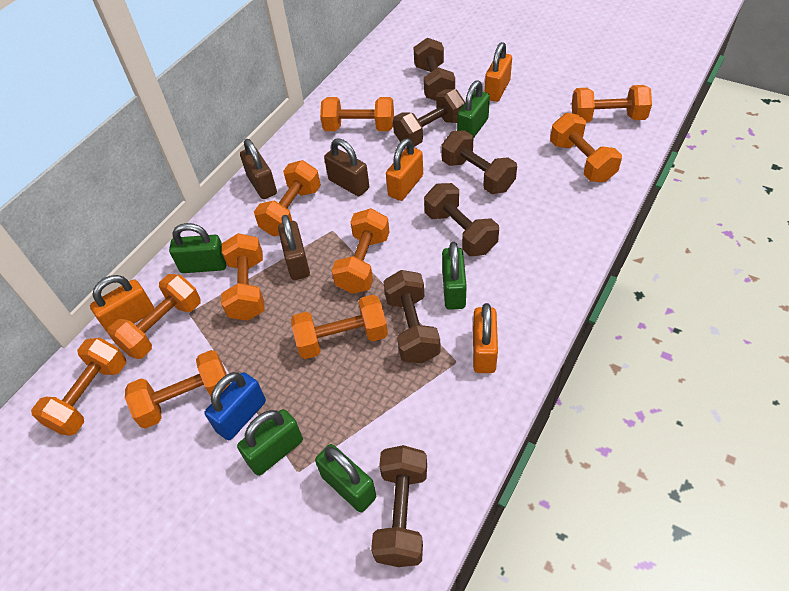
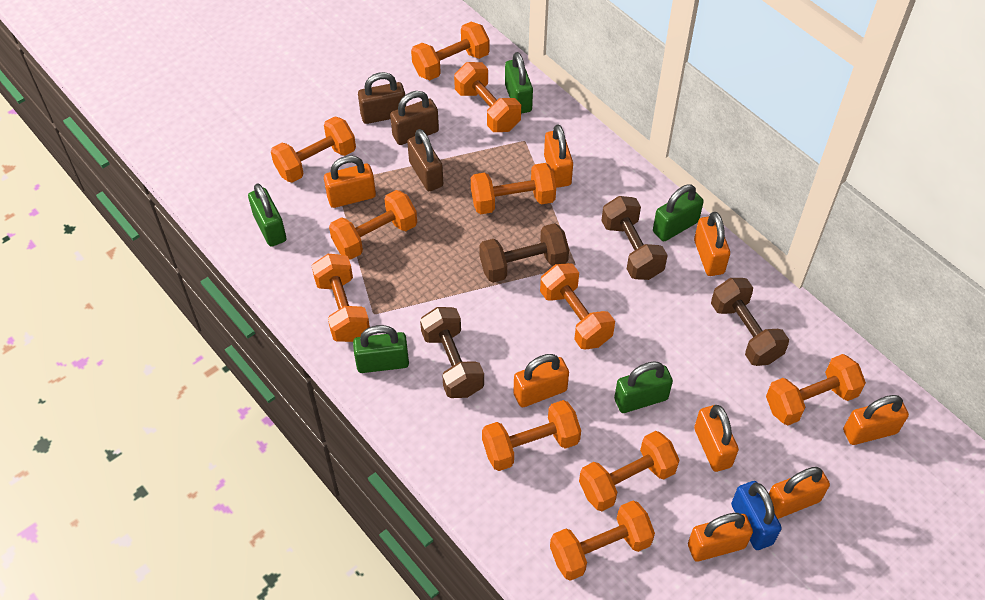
brown dumbbell: [371,445,427,567] [383,270,441,363] [393,89,465,147] [414,37,455,101] [424,183,499,256] [441,130,517,194] = 6 -> [420,307,484,398] [479,223,569,283] [601,196,668,280] [711,278,789,366] = 4
orange dumbbell: [31,338,127,436] [108,274,201,359] [125,350,230,429] [221,233,265,321] [254,160,321,236] [291,295,388,359] [320,97,394,131] [331,208,389,294] [550,113,622,182] [572,85,652,123] = 10 -> [271,117,356,183] [312,254,370,342] [329,190,417,260] [411,22,490,80] [454,62,521,132] [471,163,556,214] [482,400,581,471] [540,263,615,350] [550,500,655,581] [579,431,679,511] [766,354,866,425] = 11
orange padlock: [90,275,154,333] [386,138,423,201] [473,303,498,373] [485,42,512,102] = 4 -> [324,155,376,208] [513,354,569,407] [544,124,573,188] [688,513,753,562] [694,212,730,276] [694,405,739,472] [769,467,830,519] [843,395,909,445] = 8

